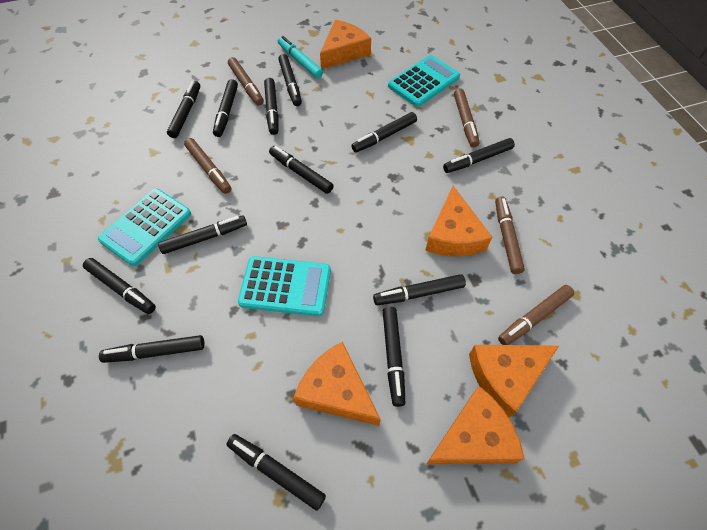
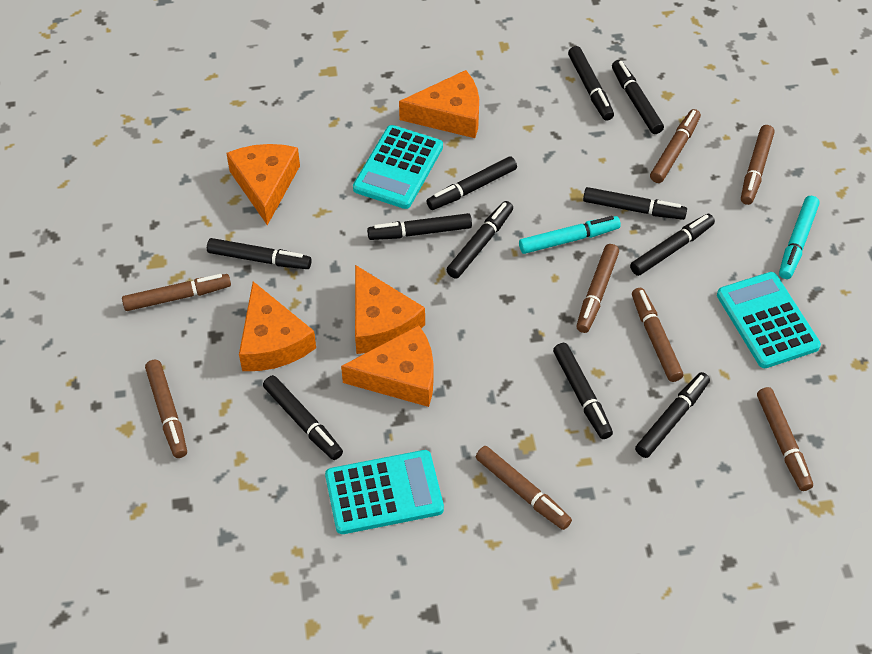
black marker: [83,258,156,314] [99,335,205,363] [158,215,247,254] [167,81,200,138] [213,79,238,137] [226,434,326,511] [264,78,279,135] [269,146,334,194] [278,54,302,106] [351,112,417,153] [373,274,466,305] [383,307,405,407] [443,138,515,173] = 13 -> [207,238,312,269] [263,375,343,460] [367,213,472,240] [427,156,517,210] [447,201,513,278] [553,343,613,439] [568,46,614,121] [583,187,687,220] [612,60,664,134] [630,214,715,276] [635,372,710,458] = 11
brown marker: [184,138,231,194] [228,57,264,106] [454,89,479,148] [495,196,525,274] [498,285,574,345] = 5 -> [122,274,231,311] [145,360,187,458] [476,446,572,530] [576,244,619,333] [632,288,683,382] [650,109,701,183] [741,125,775,205] [757,387,813,491] = 8
turquoise marker: [278,36,323,78] = 1 -> [519,216,621,254] [779,196,820,279] = 2

